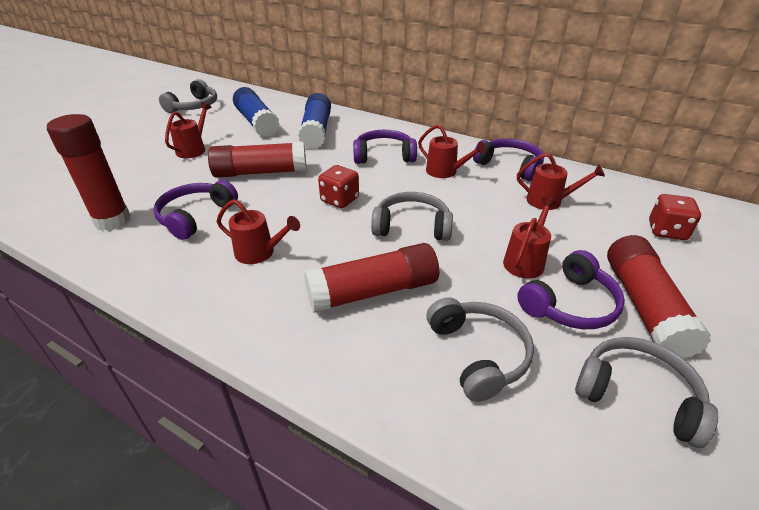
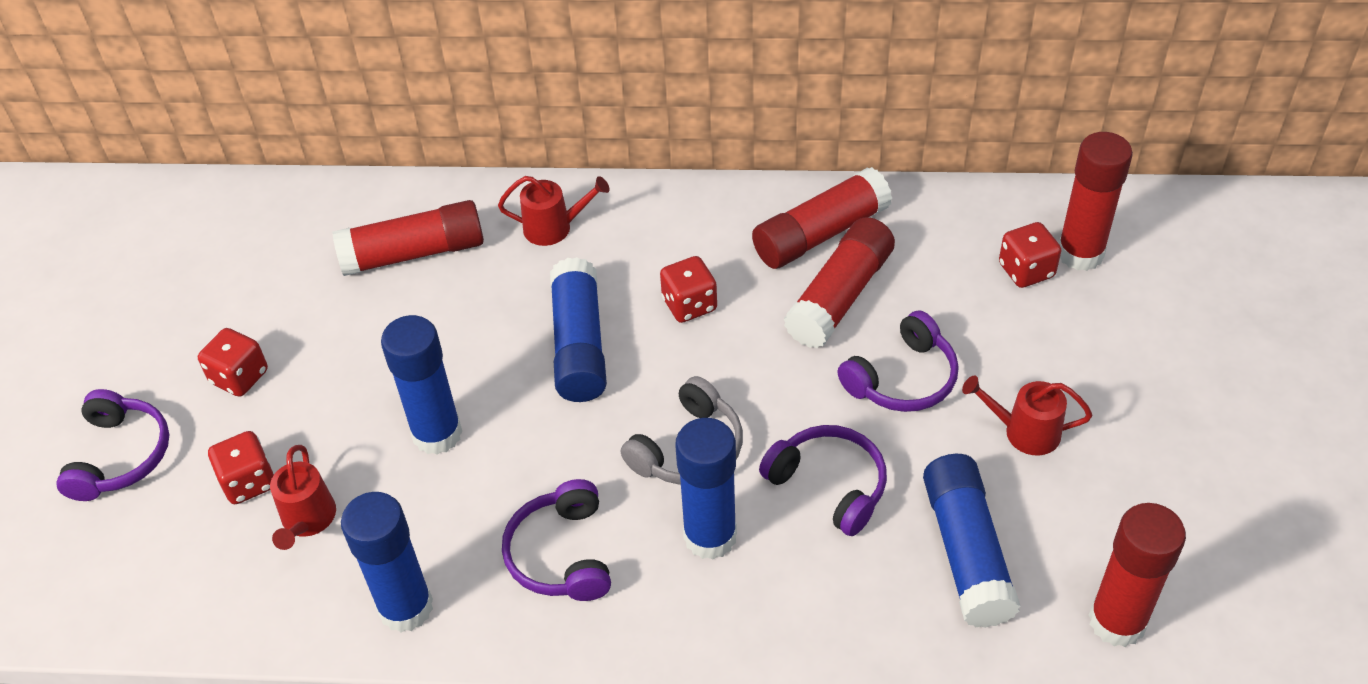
blue glue stick: [233,87,280,137] [298,93,331,149] = 2 -> [341,492,433,632] [381,315,462,455] [550,257,607,402] [675,418,737,560] [923,454,1020,628] = 5
grey headphones: [159,79,217,113] [371,192,453,241] [426,297,534,402] [575,337,718,448] = 4 -> [621,376,743,485] = 1
red dice: [318,165,359,208] [649,194,701,240] = 2 -> [198,328,268,397] [208,431,275,504] [660,256,717,323] [999,222,1061,288] = 4
red glue stick: [47,114,131,231] [208,142,307,178] [304,243,439,313] [607,235,711,358] = 4 -> [332,200,484,276] [752,167,892,269] [784,217,895,348] [1059,132,1133,271] [1089,503,1186,647] = 5
red watering can: [165,102,212,158] [216,199,300,264] [418,124,486,178] [503,197,557,279] [517,153,605,210] = 5 -> [270,445,336,550] [498,176,610,246] [962,376,1092,455] = 3

